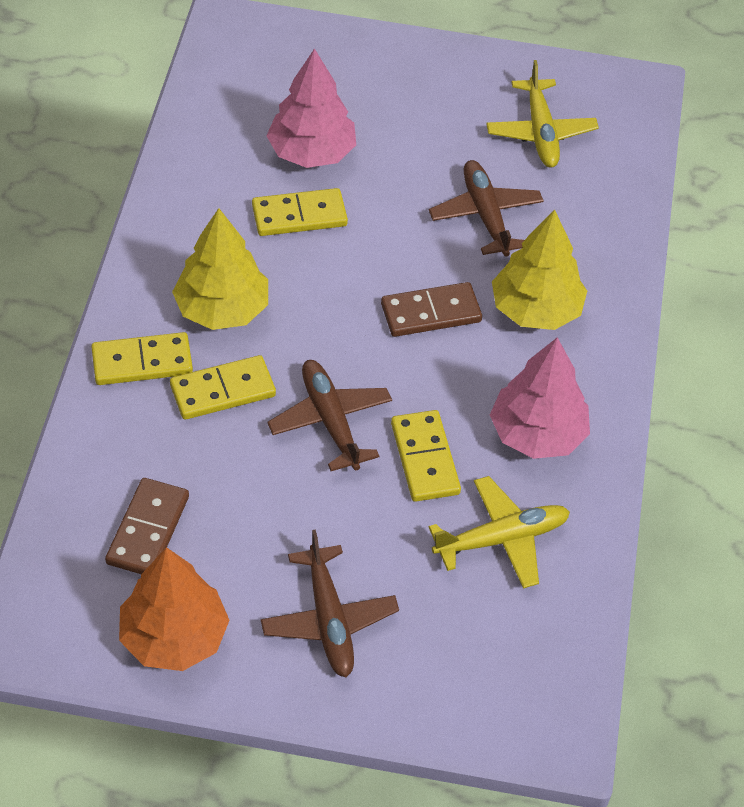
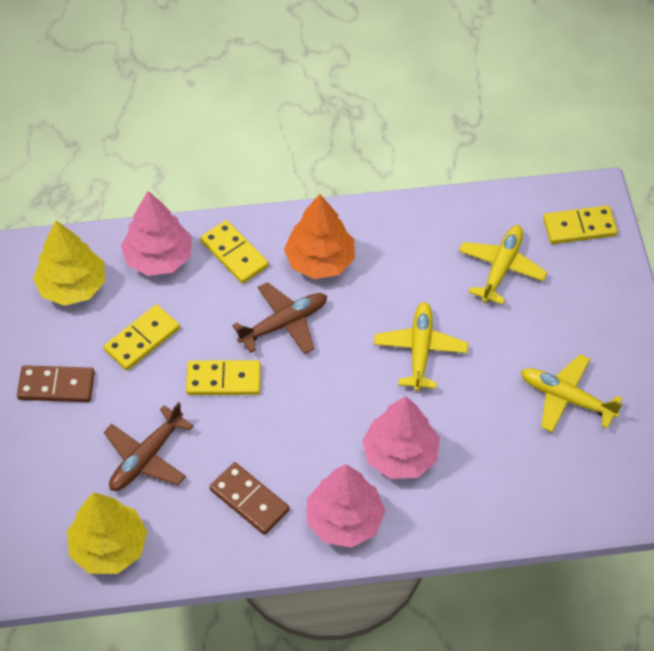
brown plane: [261,530,399,677] [267,360,392,471] [429,160,544,257] = 3 -> [104,402,194,491] [232,282,327,354] = 2
pink tree: [266,48,356,168] [490,337,590,459] = 2 -> [121,191,192,276] [307,464,385,547] [362,396,440,479] = 3
yellow plane: [429,476,570,588] [486,60,599,168] = 2 -> [374,302,468,391] [459,225,548,305] [521,354,623,432] = 3

